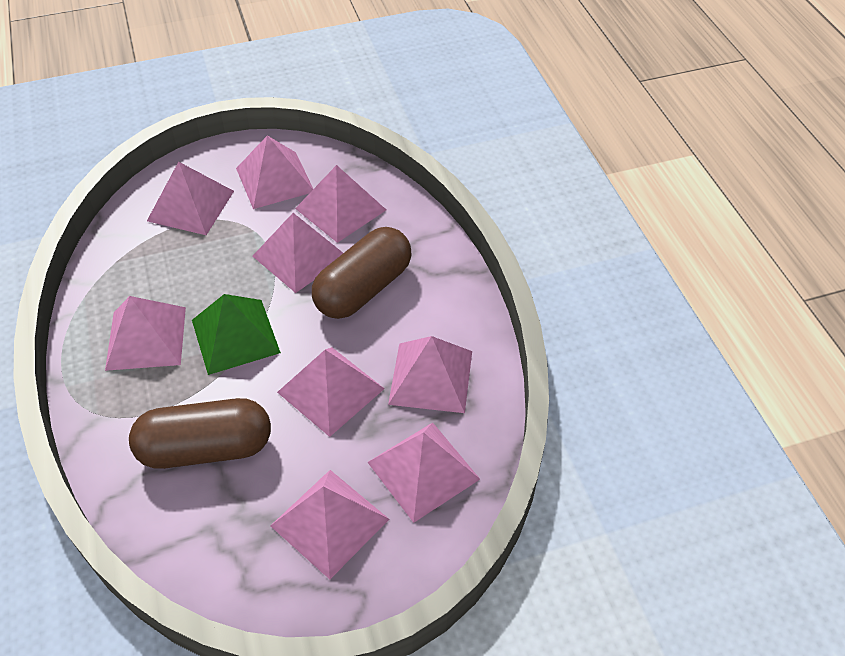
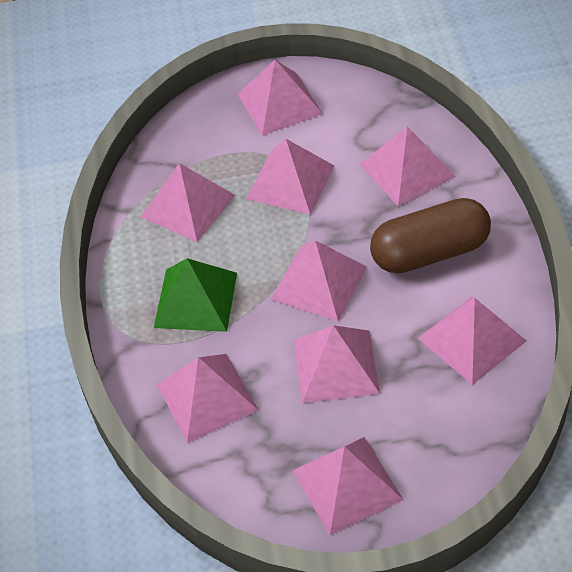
brown capsule: [129,398,271,469] [312,227,412,319] = 2 -> [370,198,491,274] = 1

